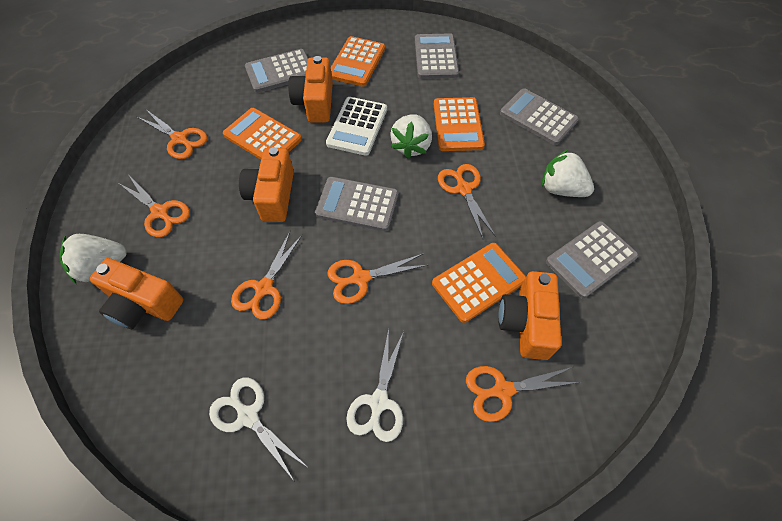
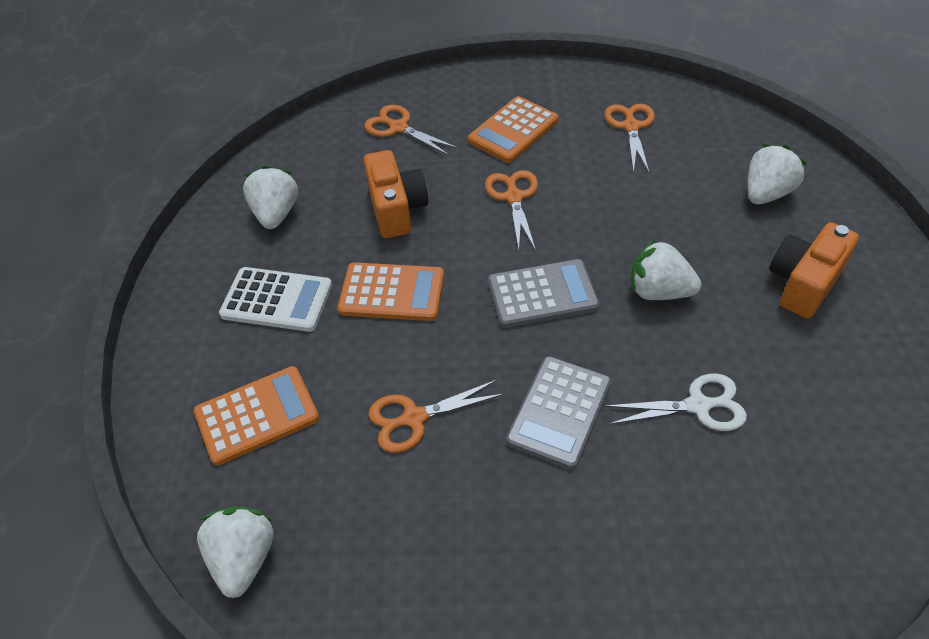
grey calculator: [245,49,308,93] [315,177,398,231] [415,34,459,79] [500,88,579,145] [546,221,639,298] = 5 -> [488,259,599,328] [506,356,611,469] = 2
orange calculator: [223,108,302,160] [331,36,385,87] [432,243,526,323] [434,97,485,151] = 4 -> [194,366,319,465] [337,262,444,321] [468,96,559,163] = 3
orange camera: [90,258,183,329] [239,147,294,222] [288,56,333,123] [498,271,561,360] = 4 -> [363,150,428,238] [769,222,859,319] = 2
orange scissors: [117,174,190,238] [137,110,208,159] [231,232,302,319] [327,253,428,304] [438,164,496,239] [466,366,580,422] = 6 -> [364,105,459,156] [368,380,505,453] [485,170,538,251] [605,104,655,173] = 4
white scissors: [209,377,306,482] [346,329,404,442] = 2 -> [604,373,747,431] = 1
white strawberry: [60,234,127,284] [390,114,432,159] [542,150,594,197] = 3 -> [197,506,274,598] [243,165,298,229] [631,239,702,300] [748,144,807,204] = 4

